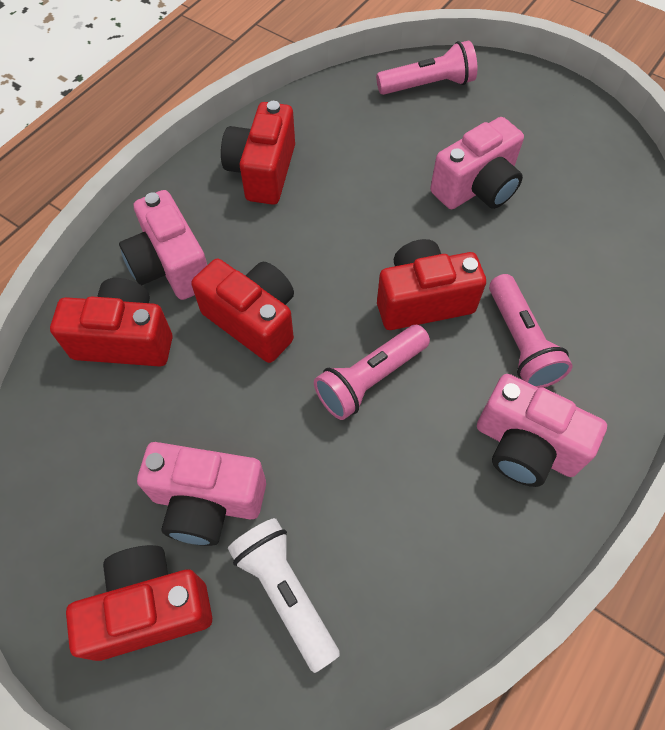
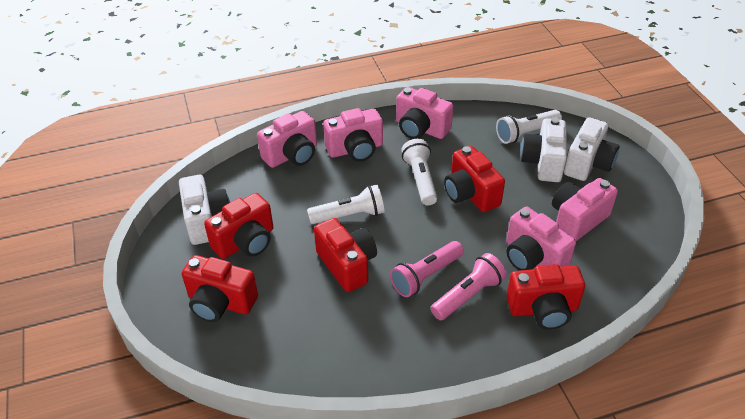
pink camera: [119,190,207,300] [137,442,266,546] [430,117,524,209] [477,374,607,487] = 4 -> [257,111,317,168] [323,108,383,162] [396,87,453,139] [506,207,576,271] [552,178,618,241] = 5
pink flashlight: [314,325,430,420] [376,40,477,95] [489,274,573,388] = 3 -> [390,241,464,297] [431,253,507,320] = 2
white camera: none = 0 -> [179,175,230,245] [520,117,567,182] [564,118,620,181] = 3
white flashlight: [228,518,340,673] = 1 -> [307,185,384,224] [401,139,437,206] [496,110,562,144] = 3

